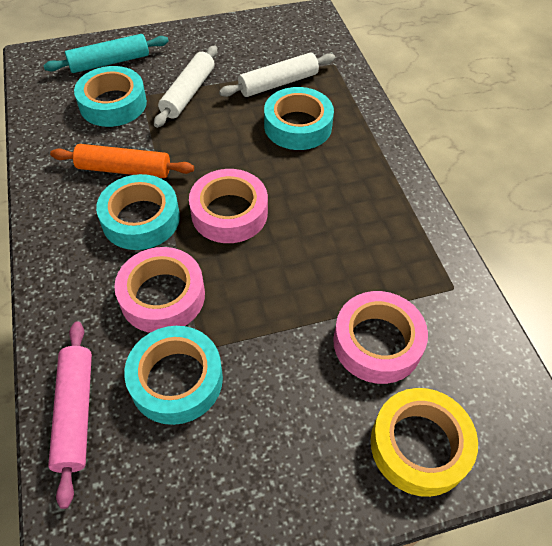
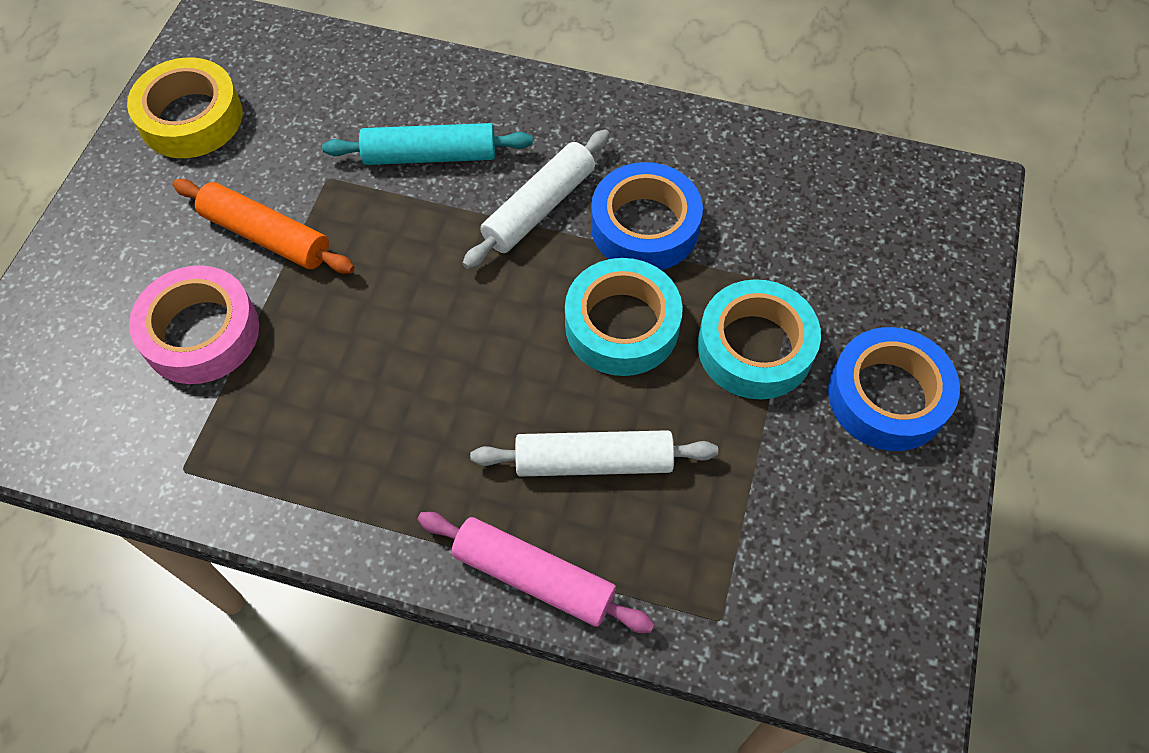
blue tape: none = 0 -> [591,162,703,270] [828,327,960,451] = 2
pink tape: [114,247,205,333] [189,169,268,243] [333,291,428,384] = 3 -> [129,265,259,384] = 1
turquoise tape: [74,66,147,127] [96,174,180,250] [124,326,223,425] [264,87,334,150] = 4 -> [565,258,683,376] [698,279,821,399] = 2

